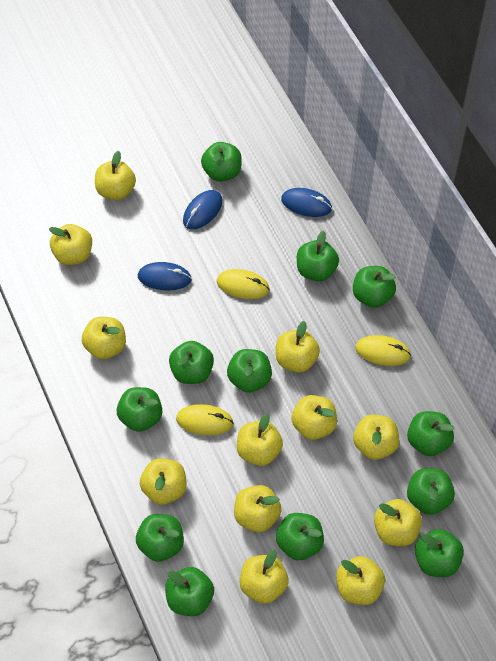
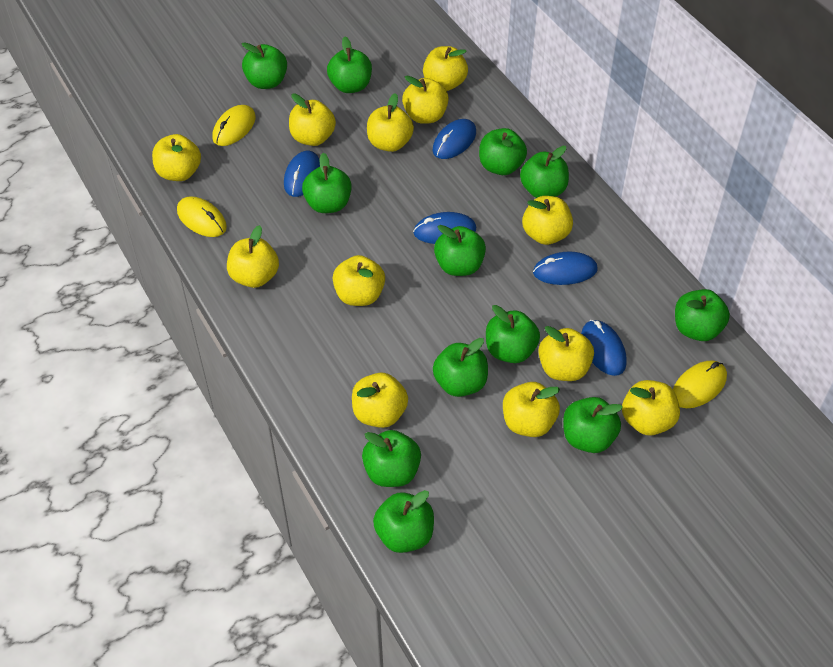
blue mouse: [138,262,192,291] [183,190,223,229] [281,188,332,217] = 3 -> [284,151,320,197] [413,212,476,244] [433,119,476,159] [533,252,597,285] [581,320,627,376] = 5

